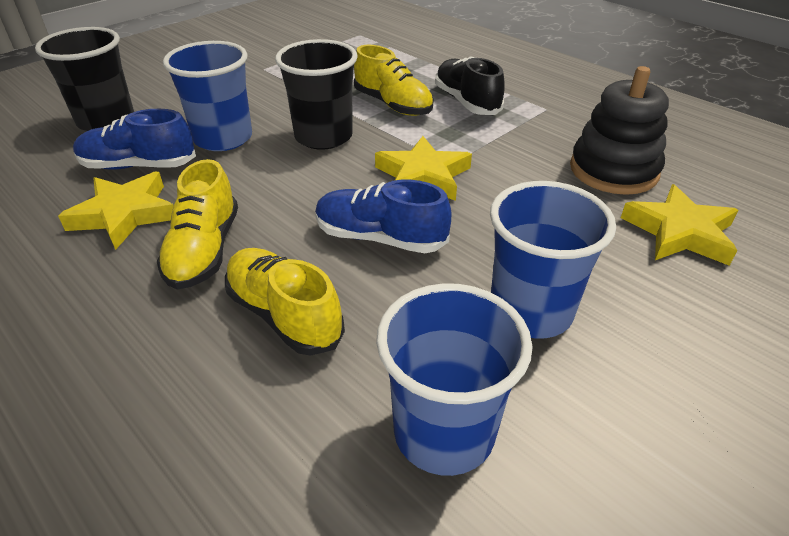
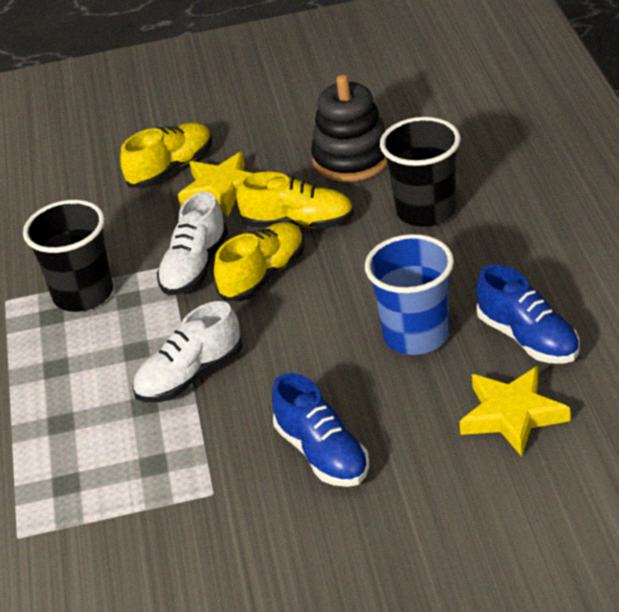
black shoe: [435,56,505,115] = 1 -> none = 0
blue cup: [163,41,252,151] [376,283,533,476] [490,181,616,339] = 3 -> [365,234,454,355] = 1
white shoe: none = 0 -> [132,301,242,403] [157,192,228,295] = 2
yellow star: [58,172,174,250] [375,136,472,201] [621,184,738,266] = 3 -> [178,152,253,217] [459,366,570,457] = 2

